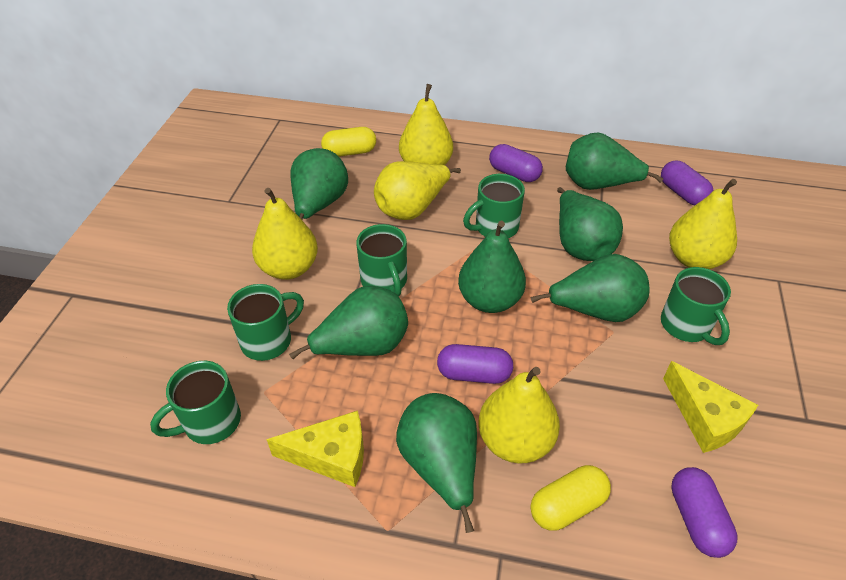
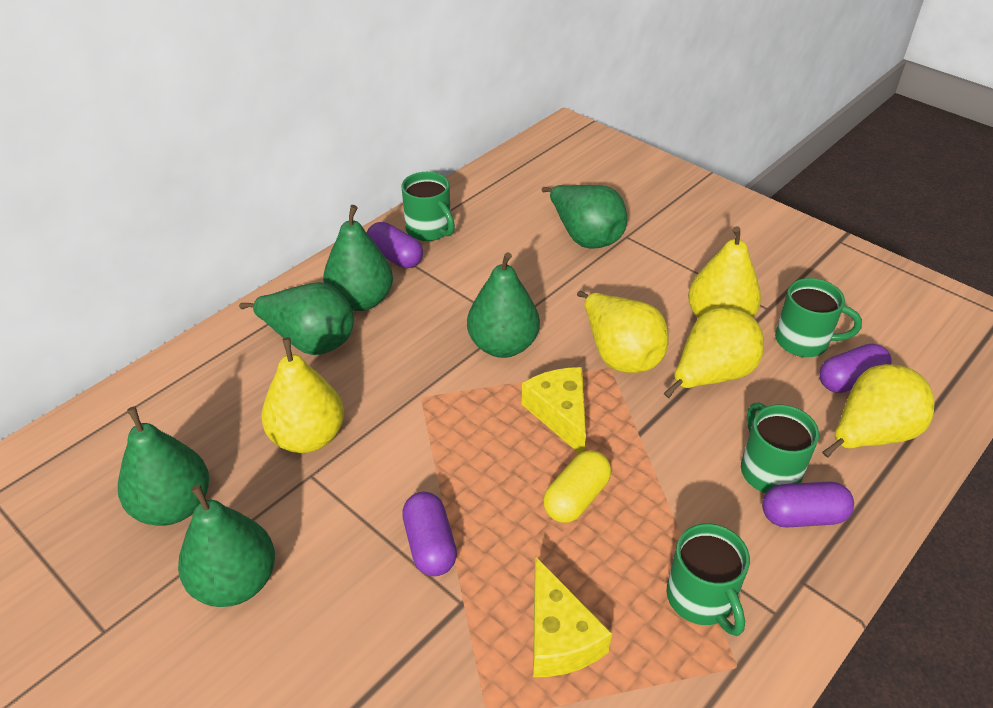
green mug: [150,361,241,444] [227,284,304,361] [356,224,407,296] [463,174,525,238] [661,267,731,345] = 5 -> [401,172,455,241] [666,523,750,636] [741,402,819,493] [775,278,862,357] = 4
green pear: [289,286,408,359] [290,148,348,220] [396,393,477,533] [458,221,526,313] [530,254,650,322] [557,187,623,261] [566,132,663,190] = 7 -> [118,406,209,526] [178,484,275,607] [239,282,354,355] [323,205,393,311] [467,252,540,358] [542,185,627,249] = 6
yellow capsule: [321,127,376,157] [530,465,611,531] = 2 -> [543,450,611,523] = 1

